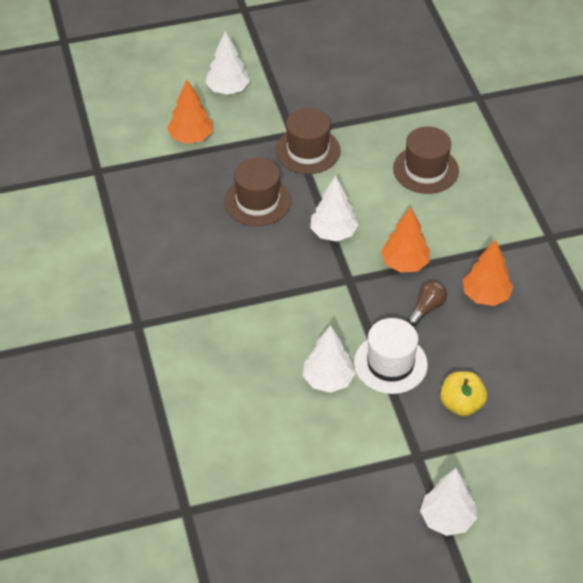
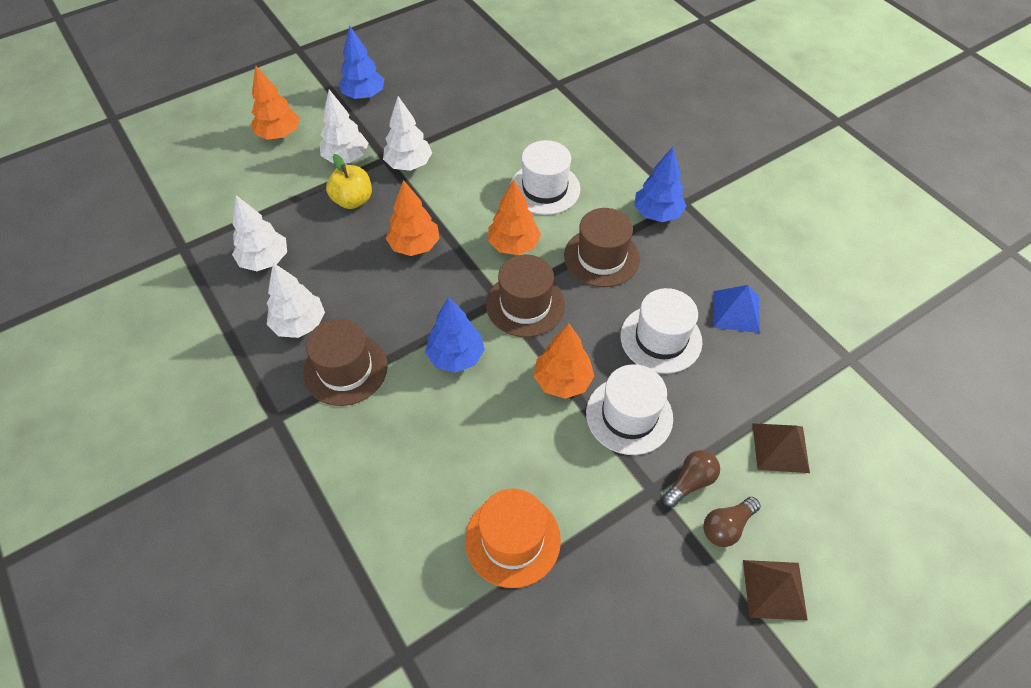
blue pyramid: none = 0 -> [714,285,760,333] = 1
blue tree: none = 0 -> [338,26,384,99] [425,297,485,373] [634,147,686,222] = 3
brown light bulb: [407,281,447,326] = 1 -> [662,450,720,508] [703,497,761,547] = 2
brown pyramid: none = 0 -> [743,560,808,621] [752,423,810,473] = 2
orange hat: none = 0 -> [465,489,561,588] = 1
orange tree: [167,80,213,144] [381,207,430,273] [463,239,513,306] = 3 -> [251,65,300,140] [386,180,440,256] [488,180,541,255] [534,323,594,399] = 4
white hat: [354,318,428,394] = 1 -> [510,140,580,215] [586,364,673,455] [621,288,702,374] = 3

